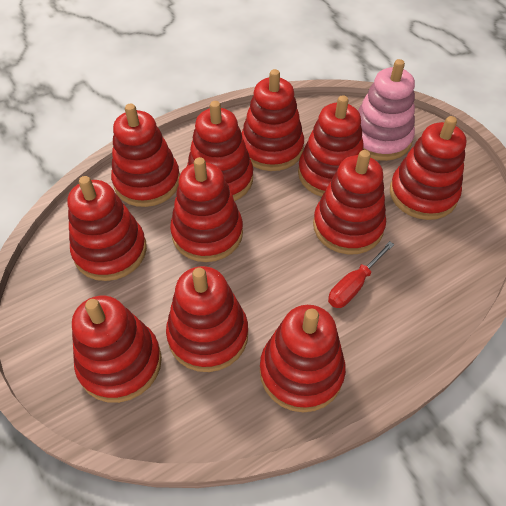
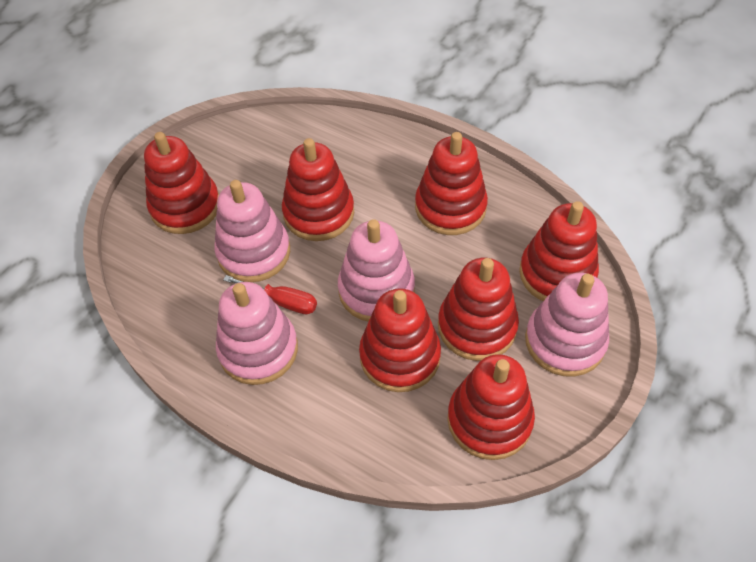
pink stacking toy: [358,59,415,161] = 1 -> [214,180,290,282] [216,282,298,385] [338,219,415,322] [525,273,609,377] = 4
red stacking toy: [68,176,147,281] [72,296,162,403] [111,104,180,207] [166,266,248,372] [170,157,243,262] [187,101,253,201] [241,69,304,171] [260,305,346,412] [298,95,364,197] [313,150,386,255] [390,116,467,220] = 11 -> [144,132,219,234] [282,138,354,241] [359,288,441,392] [415,132,488,235] [438,258,519,361] [447,354,535,460] [519,201,599,301] = 7

